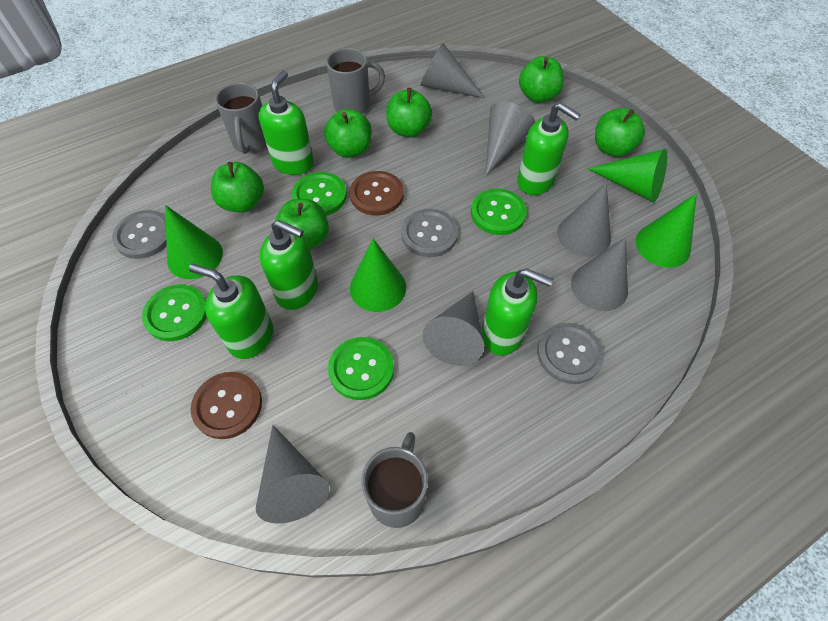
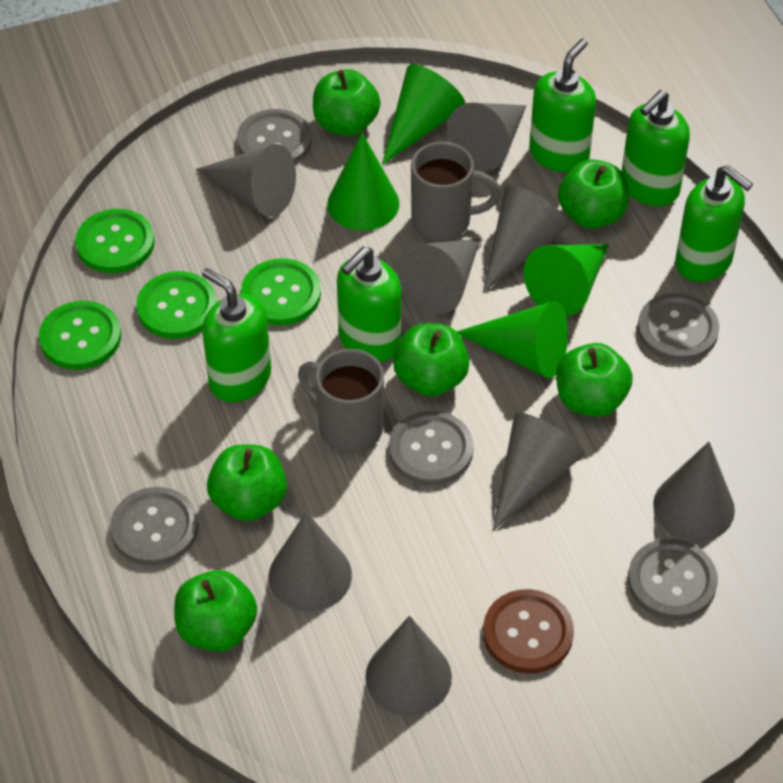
brown button: [191,372,262,439] [350,171,404,215] = 2 -> [483,589,574,673] = 1
grey button: [112,210,167,259] [401,209,458,257] [537,323,604,384] = 3 -> [110,487,198,566] [237,109,312,164] [389,411,474,485] [628,539,718,620] [637,293,719,362] = 5
grey cone: [256,425,329,523] [421,43,485,98] [422,291,484,366] [486,101,535,175] [557,182,611,257] [571,237,628,311] = 6 -> [195,144,296,217] [269,512,352,612] [365,616,452,716] [397,238,480,314] [447,103,526,171] [483,186,568,292] [493,412,585,531] [653,442,735,542] = 8
grey mug: [215,83,267,154] [326,48,385,114] [361,432,428,528] = 3 -> [298,349,384,453] [411,142,501,241] = 2

